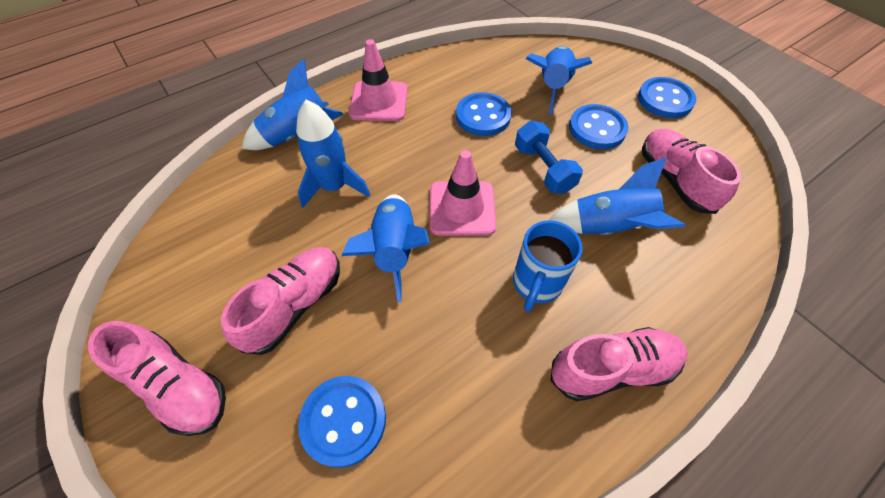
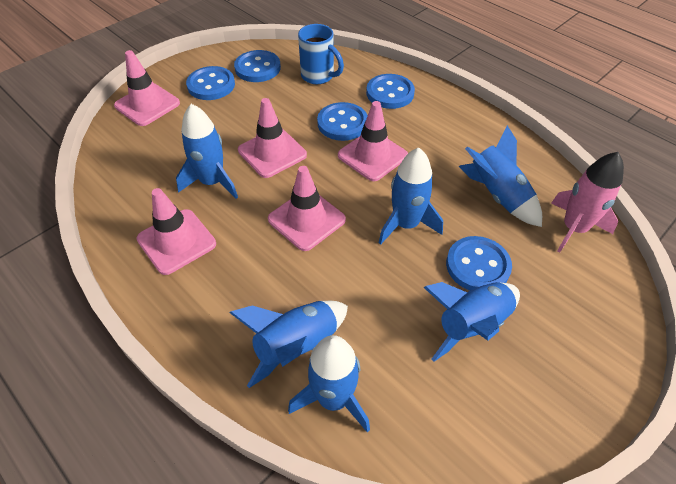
blue button: [298,376,386,468] [456,92,512,136] [569,104,629,149] [638,77,696,118] = 4 -> [186,66,235,100] [234,50,281,82] [317,102,368,141] [366,74,415,109] [446,236,512,291] = 5
blue dumbbell: [515,121,583,194] = 1 -> none = 0
blue rocket: [242,59,343,150] [296,100,370,208] [341,194,430,302] [526,46,592,115] [549,157,685,235] = 5 -> [176,104,238,199] [230,301,348,388] [288,335,370,433] [379,147,443,245] [423,282,520,362] [459,125,542,227] = 6
pink rocket: none = 0 -> [551,152,624,253] = 1
pink shoe: [88,321,226,436] [221,247,340,355] [551,327,688,401] [642,129,741,214] = 4 -> none = 0
pink traffic cone: [349,39,408,121] [430,150,496,236] = 2 -> [114,50,180,126] [136,188,216,275] [238,98,307,178] [268,166,346,251] [338,101,408,181] = 5

